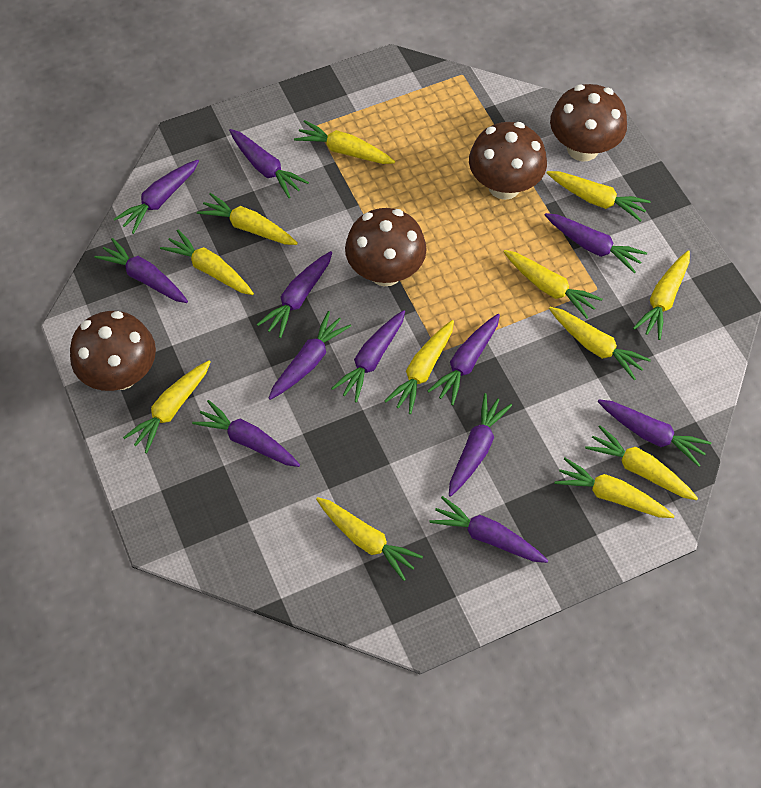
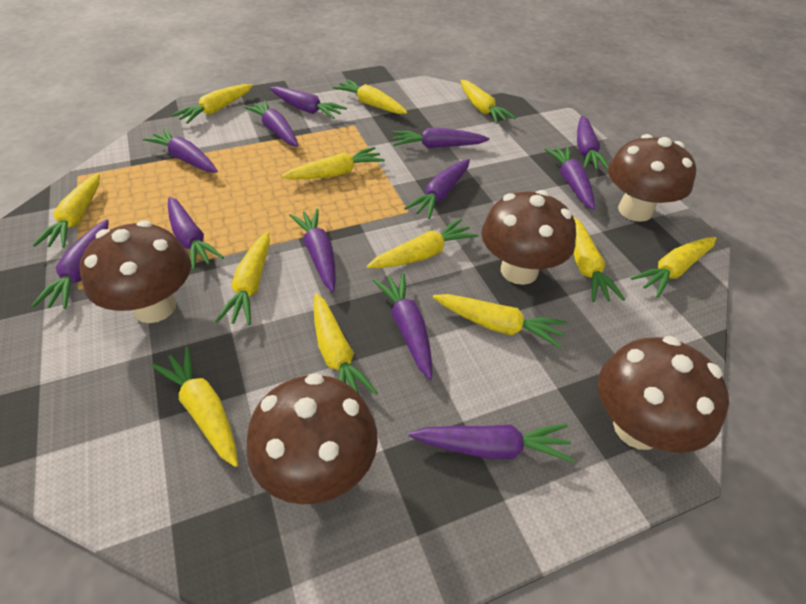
brown mushroom: [70,311,156,391] [345,208,427,286] [469,122,547,200] [550,84,627,162] = 4 -> [79,221,191,323] [246,373,378,504] [481,190,576,285] [598,336,729,453] [608,134,696,222] = 5

